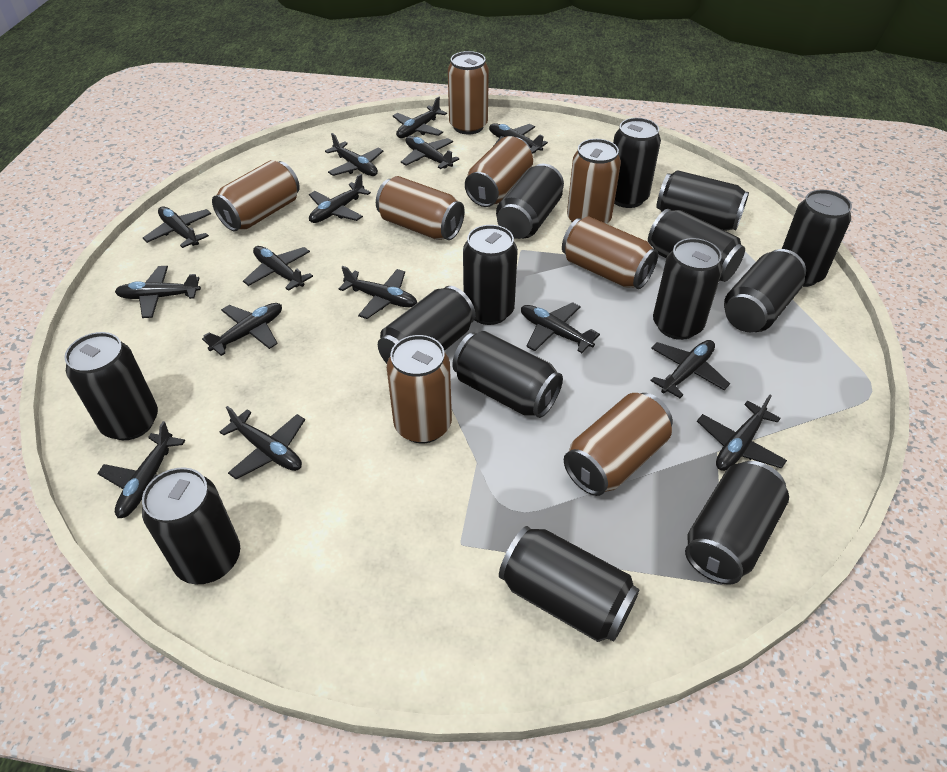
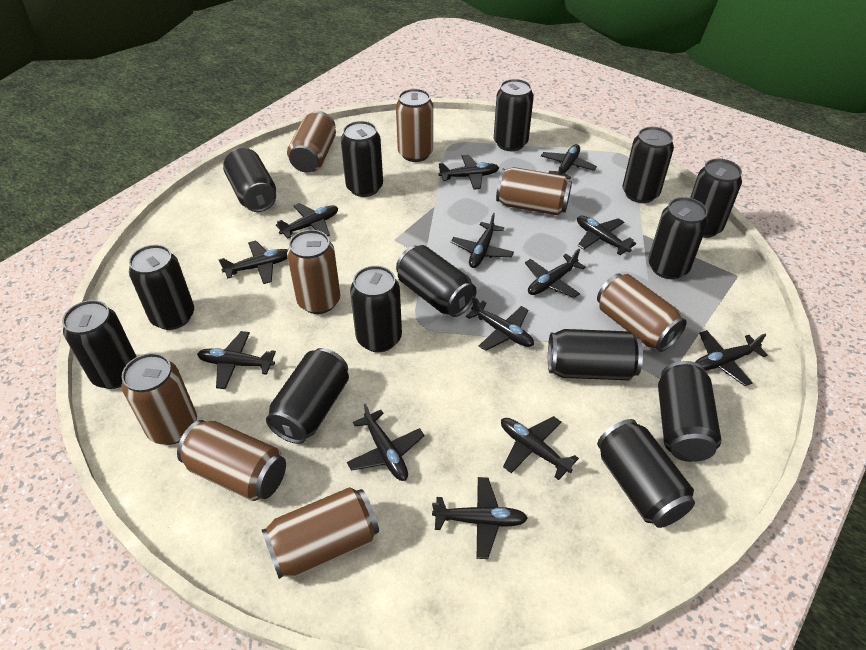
black plane: [97,421,185,518] [115,266,201,318] [143,207,211,248] [202,303,282,356] [220,406,305,479] [243,246,313,291] [309,174,371,223] [325,133,383,176] [339,266,417,319] [393,96,447,138] [401,136,460,169] [489,123,548,153] [521,302,600,353] [650,340,730,398] [697,395,787,471] = 15 -> [197,331,276,389] [218,240,288,284] [276,203,338,239] [347,403,425,481] [432,477,528,559] [438,155,499,190] [451,213,514,268] [466,296,534,351] [501,416,579,480] [525,249,586,298] [541,144,597,180] [577,216,636,255] [696,330,768,386] = 13

